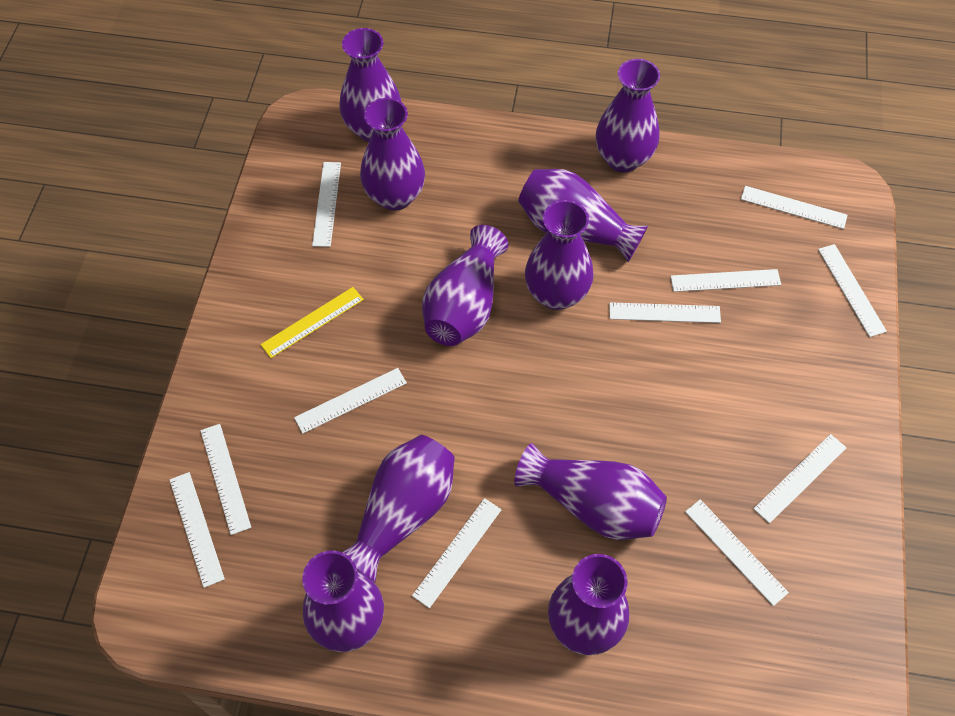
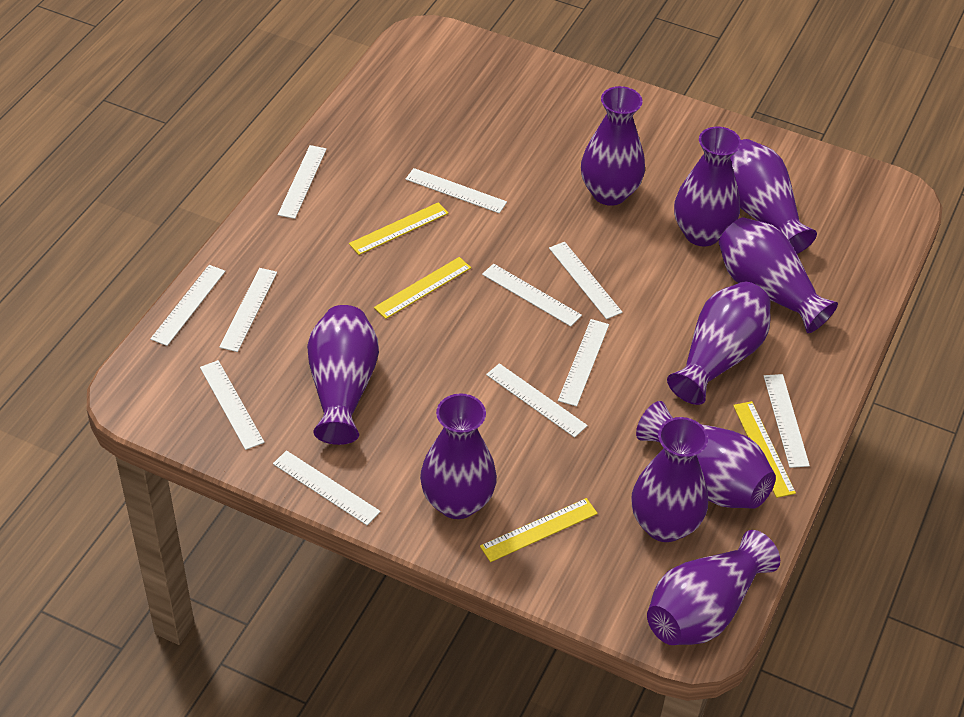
yellow ruler: [260,287,364,358] = 1 -> [349,202,449,255] [374,257,471,319] [480,498,598,562] [733,401,796,498] = 4

